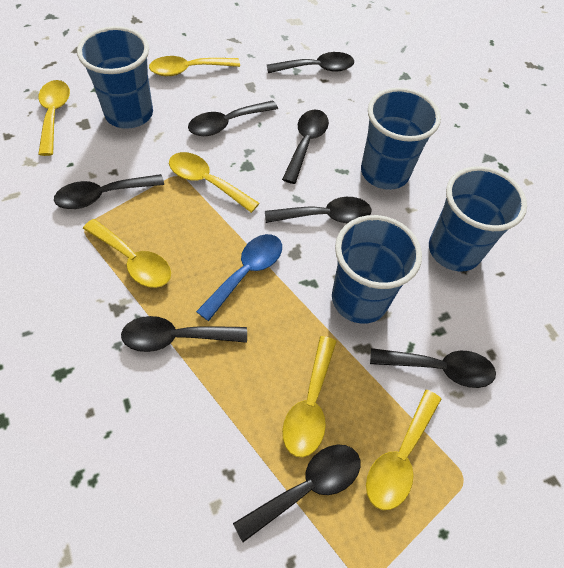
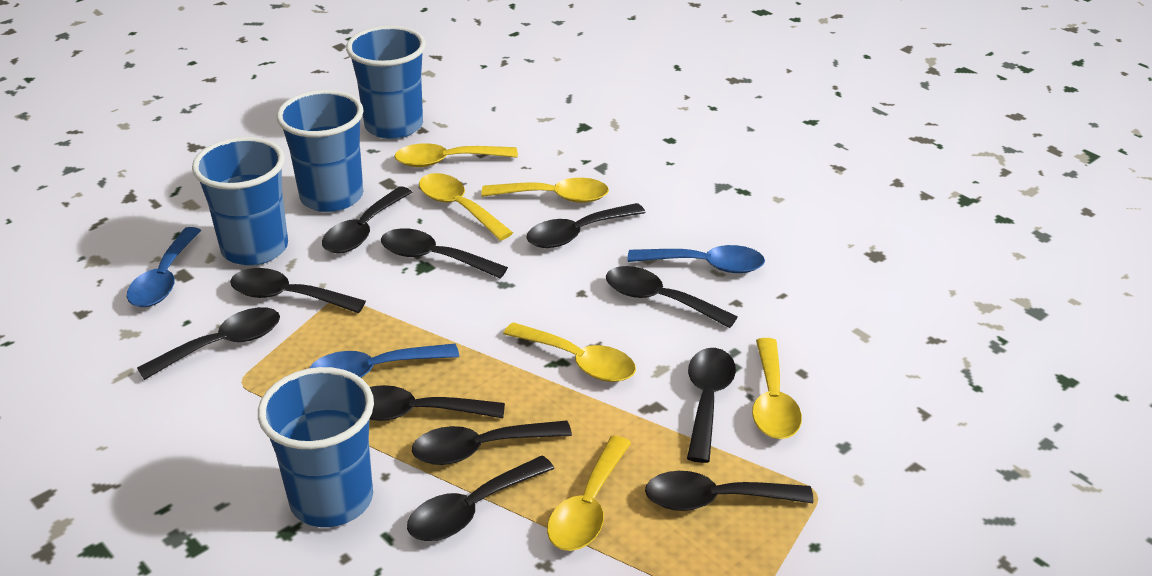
black spoon: [54,174,164,209] [121,316,247,352] [188,100,278,136] [233,445,360,542] [265,197,371,223] [267,52,354,73] [282,110,329,184] [370,348,496,388] = 8 -> [137,307,280,380] [230,268,366,313] [322,186,412,253] [369,385,505,421] [381,228,508,279] [407,456,554,541] [412,420,572,465] [526,203,646,248] [606,266,738,328] [645,471,813,511] [687,348,736,463] = 11
blue spoon: [196,234,282,321] = 1 -> [127,227,201,307] [310,343,459,378] [628,245,765,273] = 3

